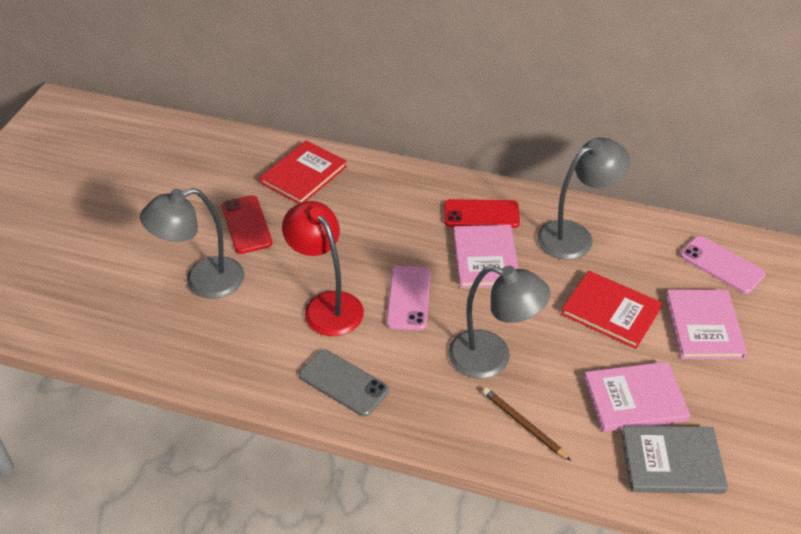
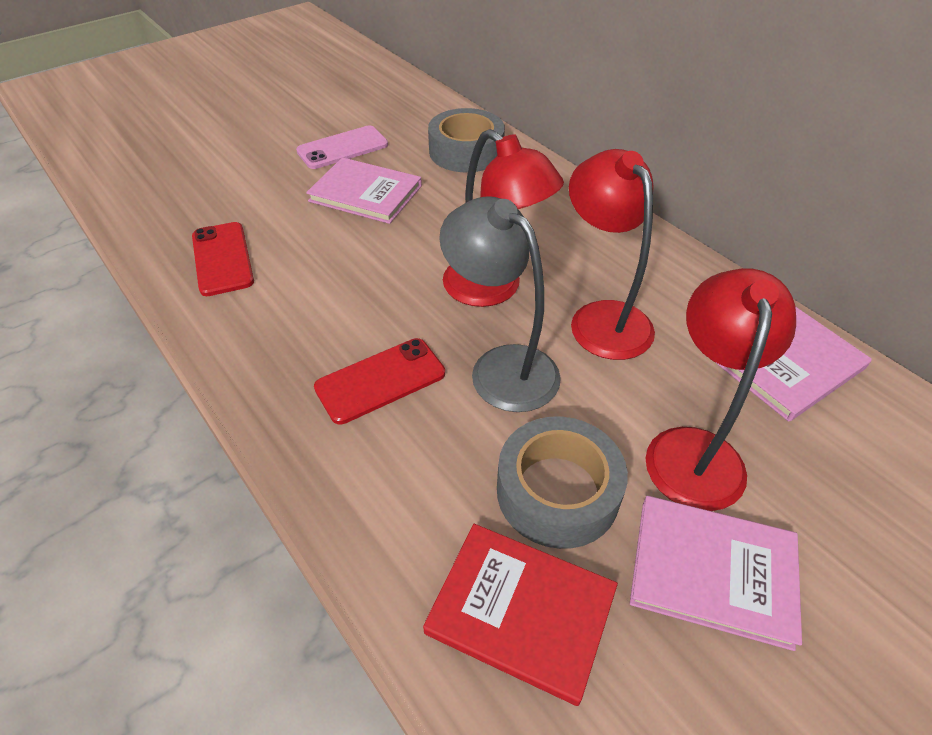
brown pencil: [483,388,571,461] = 1 -> none = 0
grey book: [621,426,728,494] = 1 -> none = 0
grey lamp: [140,188,244,299] [448,265,551,378] [537,138,630,260] = 3 -> [439,196,561,412] = 1
grey phone: [299,349,389,417] = 1 -> none = 0
grey tape: none = 0 -> [428,108,505,172] [497,416,628,549] = 2
pink phone: [386,266,431,331] [680,236,765,294] = 2 -> [296,125,388,169] = 1
red book: [260,140,347,204] [561,271,662,349] = 2 -> [423,524,618,706] = 1
red lamp: [282,201,364,336] = 1 -> [443,129,564,307] [569,149,655,360] [645,268,796,511] = 3

